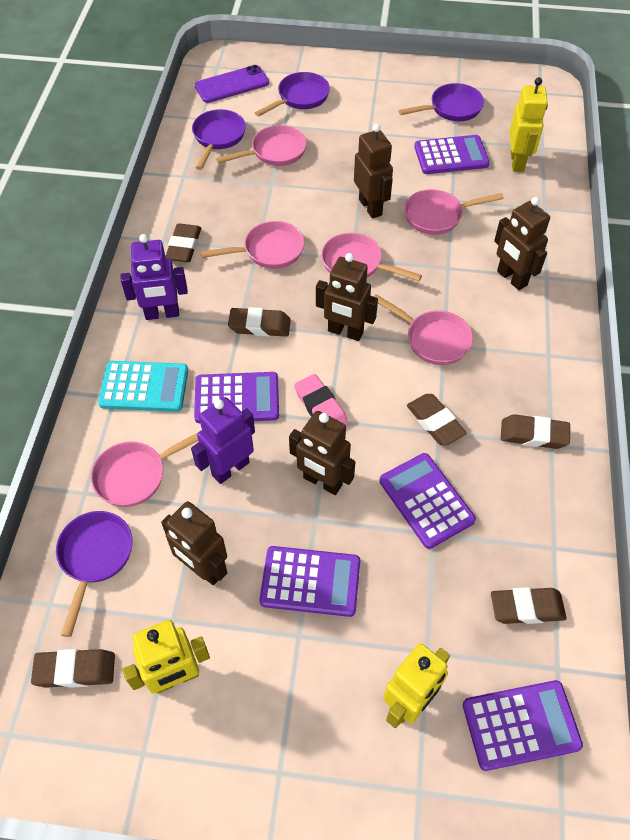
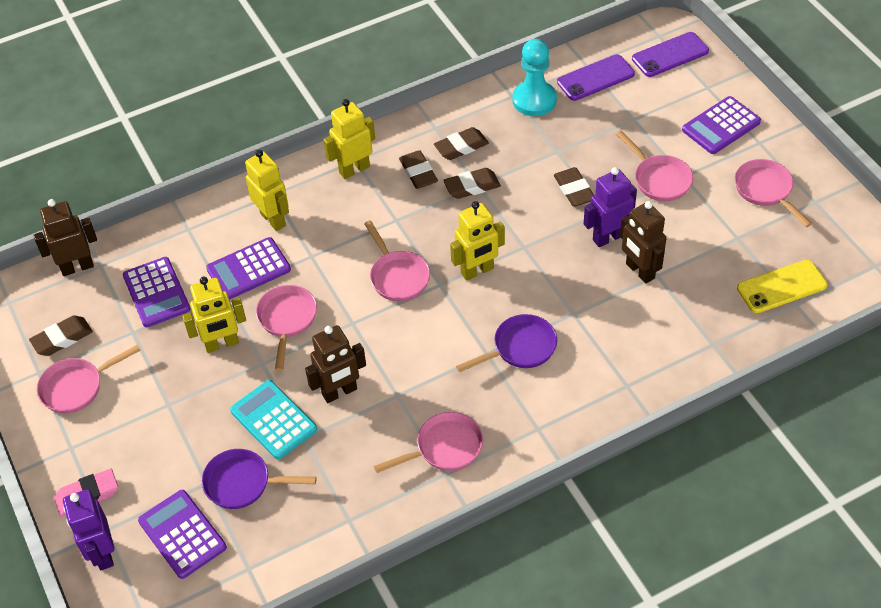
brown eraser: [31,649,115,688] [165,223,201,262] [228,307,291,337] [407,394,467,446] [491,587,567,624] [501,414,570,449] = 6 -> [29,315,93,356] [399,150,438,189] [434,127,489,160] [443,168,501,199] [554,167,594,207] = 5
brown robot: [161,501,227,585] [289,411,355,495] [316,253,378,341] [354,124,393,218] [494,197,550,290] = 5 -> [34,199,97,276] [305,325,366,403] [620,201,666,283] = 3
purple calculator: [194,372,279,423] [260,546,360,617] [379,453,476,549] [414,135,490,174] [463,680,583,771] = 5 -> [123,257,190,327] [138,490,227,579] [206,237,291,300] [682,96,761,154] = 4
purple pan: [56,511,133,637] [192,109,246,170] [255,72,330,117] [398,83,484,121] = 4 -> [202,449,317,509] [456,314,557,372] = 2
purple phone: [195,65,269,103] = 1 -> [557,54,635,101] [632,32,709,77] = 2
turquoise pawn: none = 0 -> [512,39,557,116] = 1
yellow phone: none = 0 -> [737,260,828,313] = 1
yellow robot: [123,620,210,693] [383,643,450,728] [509,77,548,172] = 3 -> [182,276,246,353] [245,150,289,231] [323,99,375,179] [450,201,505,281] = 4

